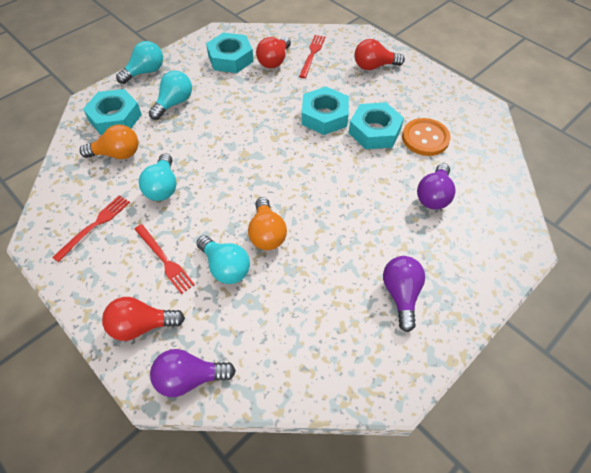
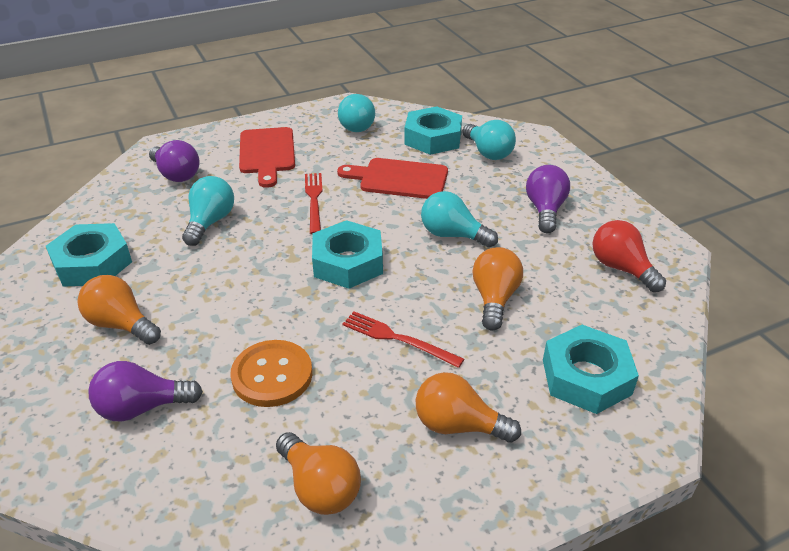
orange light bulb: [80,125,139,159] [248,197,287,250] = 2 -> [78,275,161,345] [276,432,361,515] [416,372,521,443] [472,247,523,331] = 4
red cutting board: none = 0 -> [239,127,295,188] [337,158,448,199] = 2
red fork: [52,195,130,262] [134,224,195,294] [299,35,326,78] = 3 -> [305,173,322,234] [342,311,464,368] = 2
red light bulb: [102,297,185,341] [256,37,291,68] [355,39,405,70] = 3 -> [592,220,666,292] = 1

